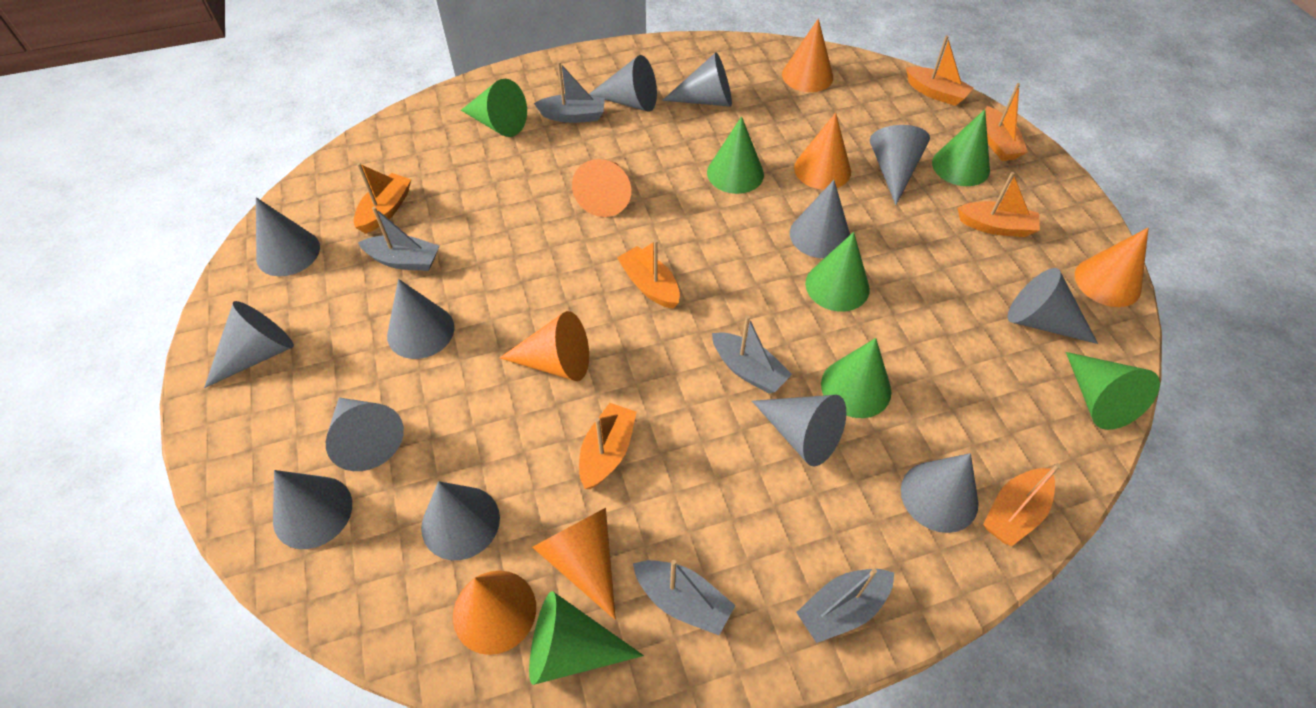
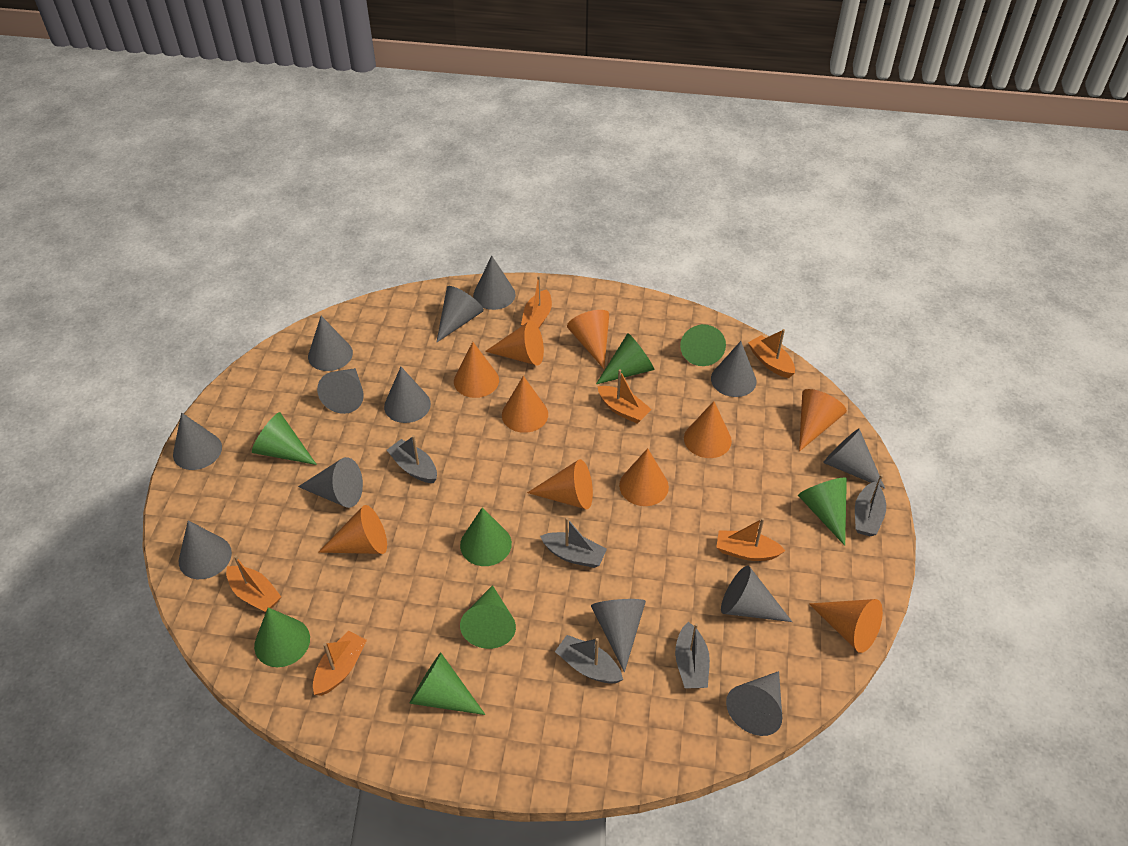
green cone: [461,79,527,137] [529,591,644,685] [707,116,764,194] [805,232,870,312] [821,338,891,418] [932,109,990,186] [1066,352,1160,430] = 7 -> [252,412,317,465] [254,608,310,667] [409,653,486,715] [460,507,512,566] [460,585,516,649] [596,333,654,384] [680,324,726,366] [798,478,847,546] = 8
orange boat: [354,163,411,234] [579,403,637,489] [617,240,680,309] [906,35,973,106] [958,172,1040,237] [983,464,1061,546] [985,83,1028,161] = 7 -> [226,555,281,612] [313,631,367,696] [521,276,552,328] [598,369,652,424] [716,518,785,561] [748,329,795,378] = 6
orange cone: [453,571,536,655] [499,311,589,381] [532,508,616,620] [572,159,631,217] [782,18,833,92] [794,113,851,190] [1075,228,1148,307] = 7 -> [318,505,387,554] [454,342,499,398] [485,321,544,366] [502,376,548,433] [527,459,593,509] [567,310,609,369] [619,448,669,506] [684,401,732,458] [799,389,847,452] [809,599,883,653] = 10

